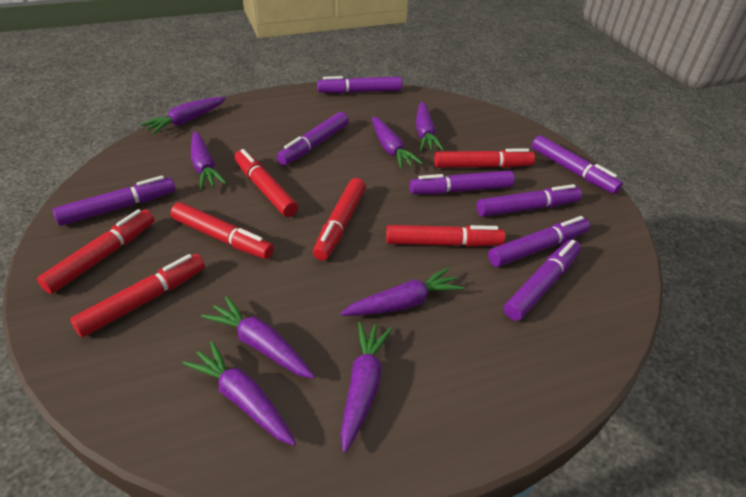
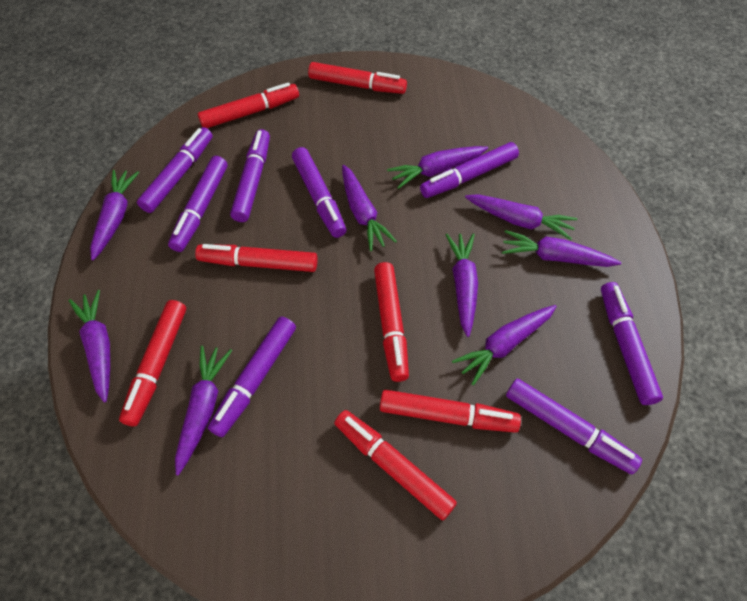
purple carrot: [141,97,226,135] [183,341,296,446] [191,131,227,190] [201,296,315,379] [340,267,464,316] [341,322,392,453] [372,116,423,169] [416,101,444,151] = 8 -> [69,290,110,403] [90,170,139,260] [175,346,232,475] [342,165,397,251] [387,146,488,189] [446,233,478,337] [452,305,557,385] [465,194,577,240] [502,230,621,267] = 9

